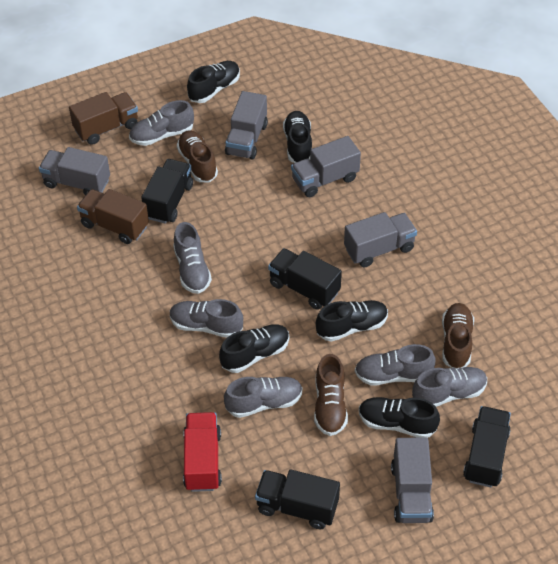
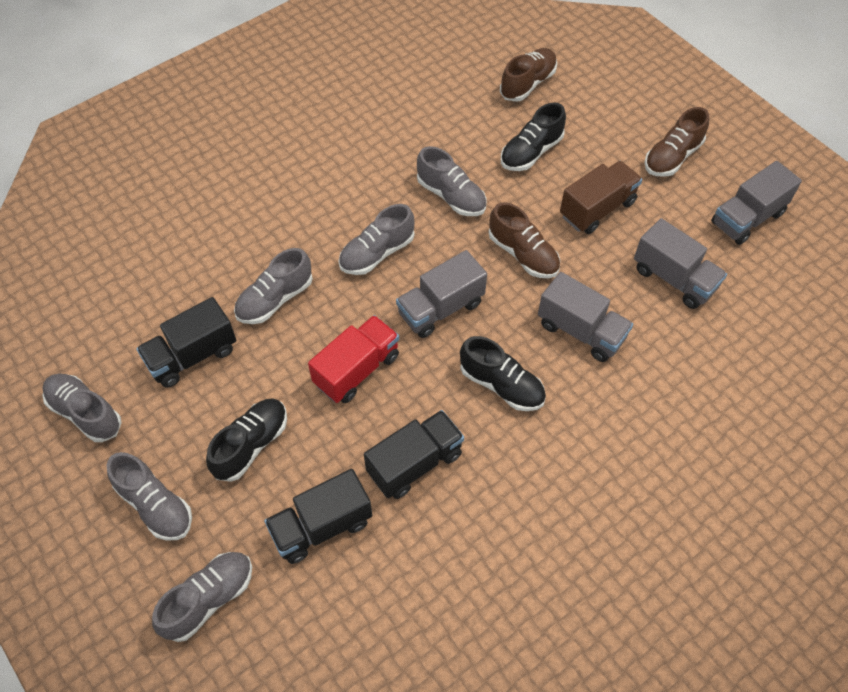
black shoe: [187,61,240,103] [219,324,289,373] [283,111,312,163] [316,300,388,342] [359,397,440,438] = 5 -> [206,398,287,482] [460,336,546,411] [501,102,566,171] = 3
black truck: [141,159,193,224] [255,469,340,529] [268,248,342,310] [463,406,511,487] = 4 -> [136,297,236,388] [264,469,372,564] [364,410,464,499] = 3
brown truck: [69,92,138,145] [77,189,149,244] = 2 -> [560,161,642,234] = 1
grey truck: [39,147,110,195] [225,91,268,160] [291,136,361,197] [344,212,417,268] [391,438,434,523] = 5 -> [396,250,487,338] [538,272,633,362] [634,218,727,309] [711,161,802,245] = 4

